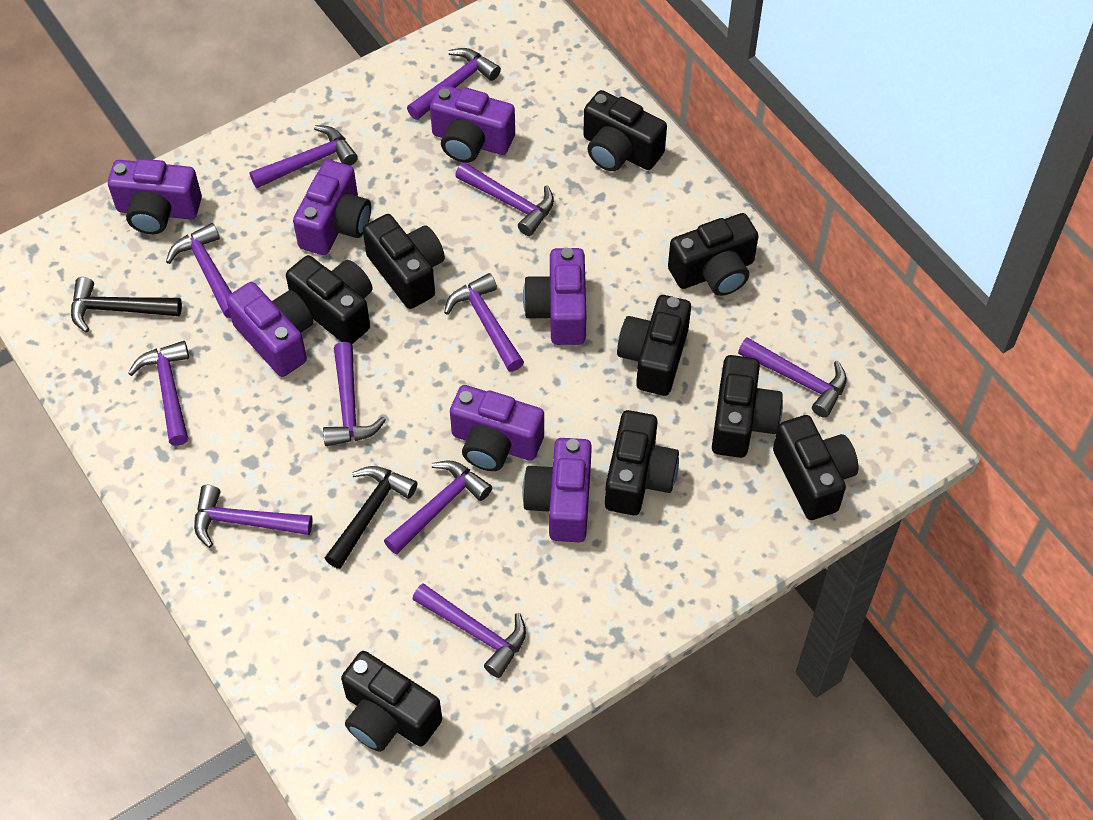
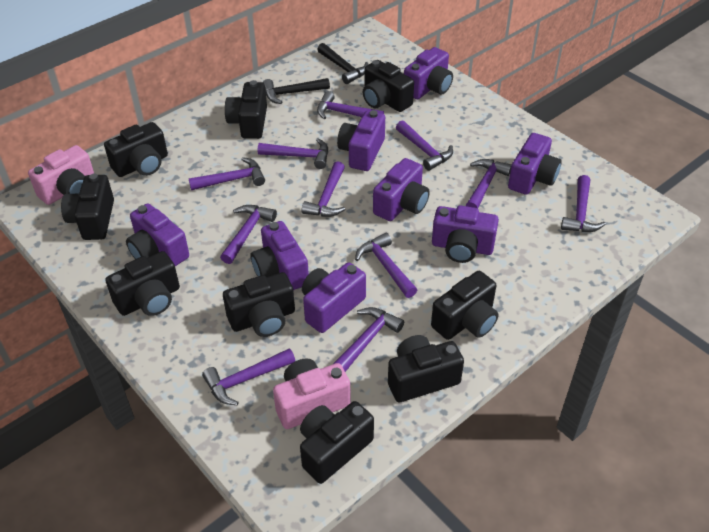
pink camera: none = 0 -> [28,145,94,205] [273,358,351,429] = 2
purple camera: [108,159,202,234] [226,282,313,377] [293,160,371,255] [430,85,515,163] [450,385,544,471] [522,438,592,542] [523,248,586,345] = 7 -> [126,203,189,266] [250,221,309,290] [302,262,366,333] [337,110,385,171] [373,158,430,221] [404,47,453,99] [432,205,499,263] [508,133,562,195] = 8

